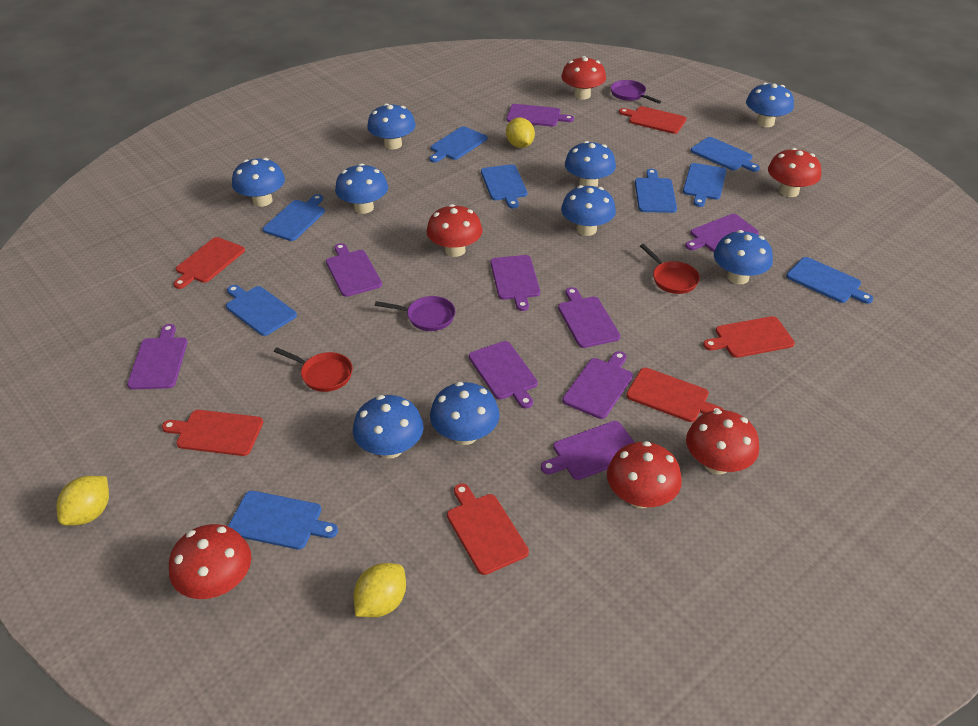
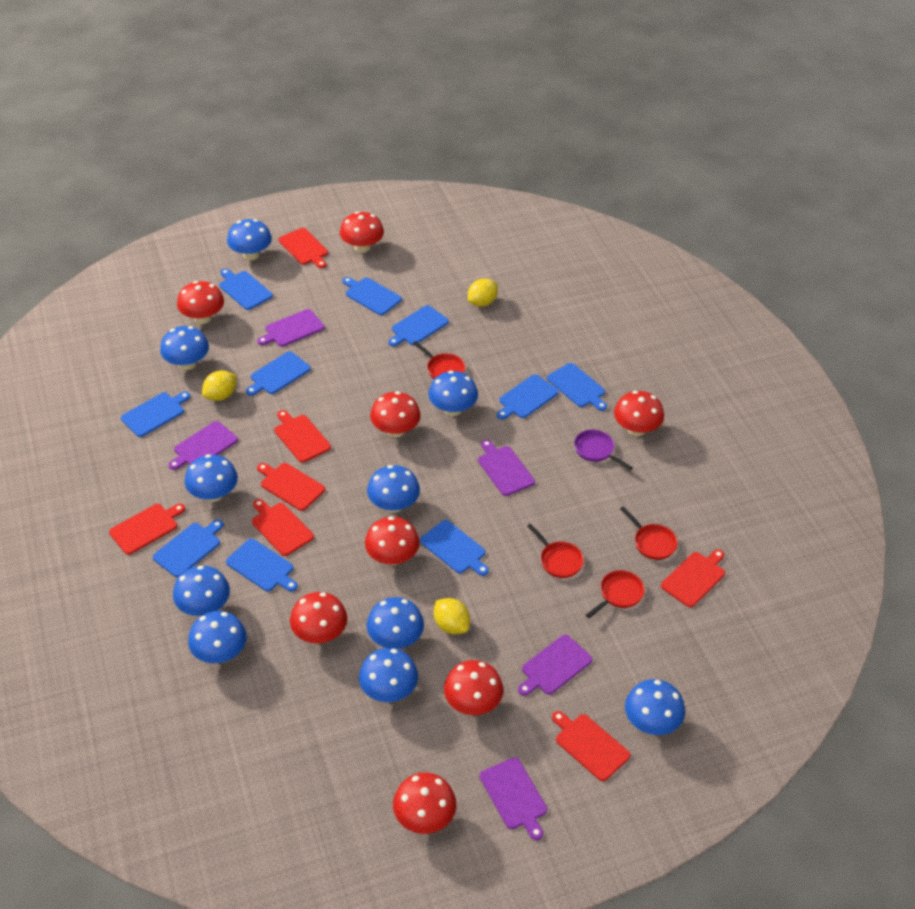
blue cutting board: [226,285,297,336] [228,491,338,550] [263,194,325,241] [429,126,487,162] [481,164,527,209] [635,169,677,213] [683,163,726,207] [691,137,760,172] [786,257,873,304] = 9 -> [121,391,190,437] [153,519,224,577] [219,268,273,310] [226,538,298,592] [246,351,311,396] [342,277,402,315] [388,305,449,346] [420,520,489,576] [497,374,559,420] [547,363,607,411] = 10
blue mushroom: [232,158,285,207] [335,163,388,214] [353,395,424,458] [367,103,416,149] [430,382,500,445] [561,185,616,236] [565,141,616,187] [714,230,773,284] [746,83,794,127] = 9 -> [160,326,209,370] [173,565,230,616] [185,454,238,502] [188,611,247,663] [227,219,272,260] [359,648,418,702] [367,465,420,513] [367,597,424,649] [429,371,478,416] [625,679,685,735] = 10
purple cutting board: [127,324,188,389] [326,243,382,297] [469,341,538,409] [490,255,540,311] [507,104,574,127] [541,421,635,480] [558,287,621,348] [562,351,633,419] [685,214,759,252] = 9 -> [169,421,238,470] [257,309,324,347] [478,440,535,496] [480,757,547,840] [518,635,593,696] = 5
purple pan: [375,296,455,331] [611,80,661,104] = 2 -> [574,430,633,470] = 1
red cutting board: [162,410,263,456] [174,237,245,289] [447,483,529,575] [619,106,687,134] [626,368,724,422] [703,316,795,358] = 6 -> [109,504,185,555] [252,499,314,556] [257,463,325,511] [274,410,331,463] [278,228,328,268] [552,711,630,781] [661,549,725,608] = 7
red mushroom: [169,524,251,599] [426,204,483,257] [561,56,606,100] [607,441,682,508] [686,410,759,474] [768,148,821,197] = 6 -> [177,281,224,324] [290,592,347,644] [340,211,384,253] [365,516,420,566] [370,391,421,438] [393,773,456,834] [444,660,503,715] [614,391,664,436] = 8
red pan: [274,347,353,392] [640,244,700,294] = 2 -> [413,341,465,379] [527,524,584,578] [586,570,645,618] [620,506,678,560] = 4

